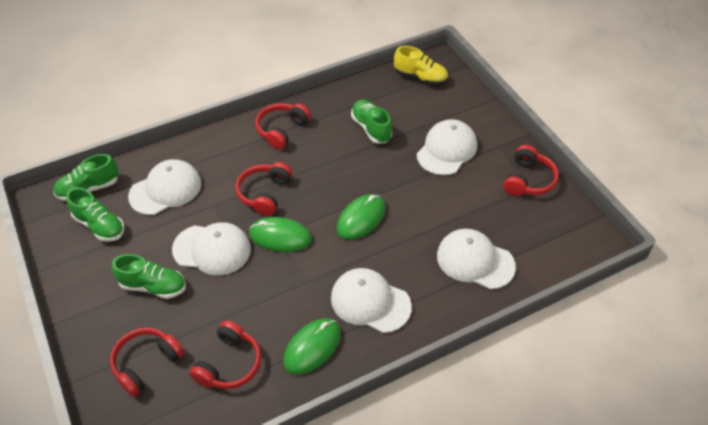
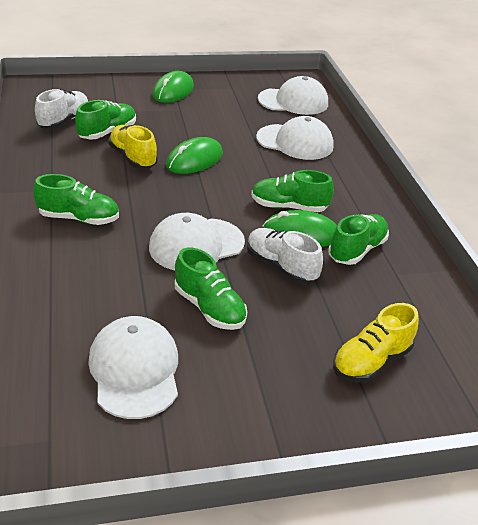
green shoe: [53,154,119,201] [66,188,124,242] [112,254,186,299] [351,100,392,143] = 4 -> [33,174,119,225] [75,100,136,139] [175,247,247,330] [251,170,334,212] [328,214,389,265] = 5
red headphones: [110,328,184,397] [190,320,261,389] [236,162,292,216] [255,103,311,150] [503,145,559,196] = 5 -> none = 0
white cap: [128,159,201,215] [172,222,251,276] [331,268,412,333] [417,119,477,175] [437,229,516,289] = 5 -> [88,316,178,419] [149,213,245,270] [256,116,334,160] [258,76,328,115] = 4
white shoe: none = 0 -> [35,89,88,129] [247,228,323,284] = 2
yellow shoe: [394,46,448,85] = 1 -> [108,125,158,169] [333,303,419,383] = 2

